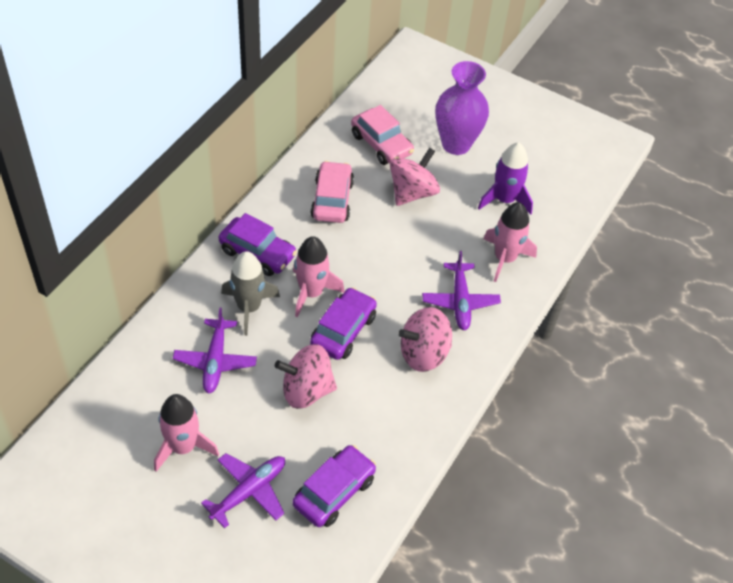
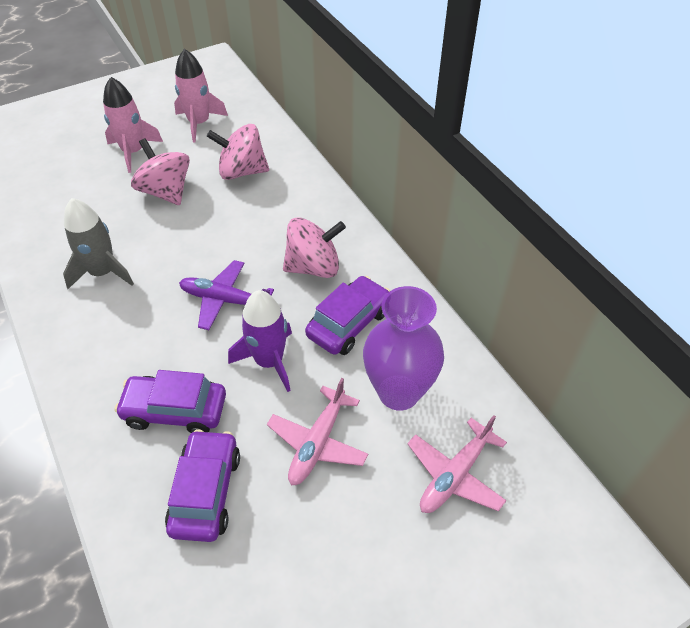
pink car: [310,161,354,223] [351,105,414,165] = 2 -> none = 0
pink plane: none = 0 -> [267,378,368,485] [407,415,507,513] = 2
pink rocket: [154,394,219,472] [293,236,345,317] [483,202,537,282] = 3 -> [103,77,163,173] [174,49,228,143] = 2
purple plane: [173,307,257,394] [201,453,285,528] [422,251,501,331] = 3 -> [179,260,274,330] = 1

